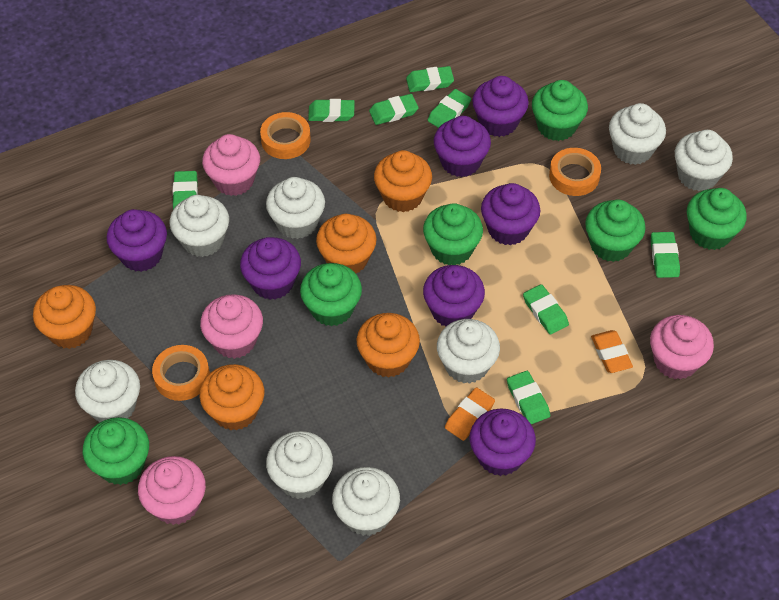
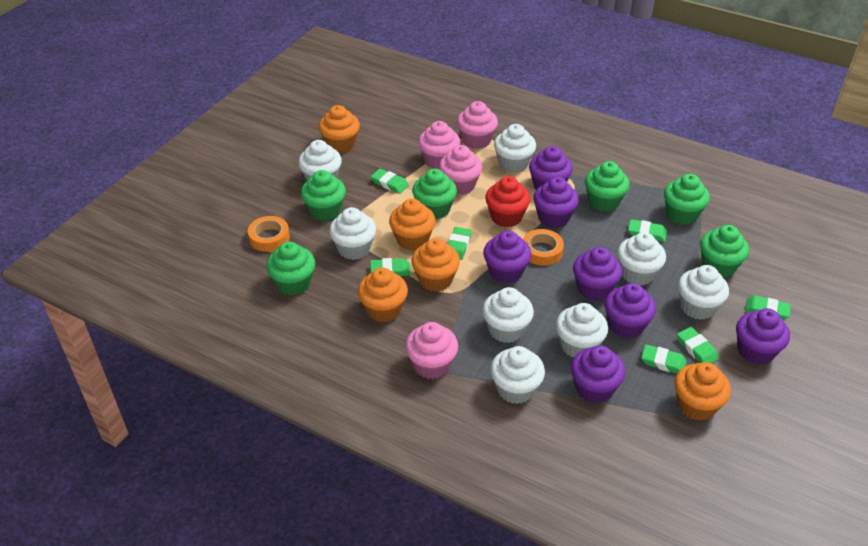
green eraser: [173,171,198,209] [308,99,355,122] [369,94,419,125] [406,66,454,92] [428,89,471,128] [507,371,550,424] [523,284,569,335] [651,232,680,278] = 8 -> [370,258,411,276] [371,168,409,194] [448,227,472,260] [628,219,667,242] [641,344,687,373] [677,327,719,363] [745,296,791,320] = 7
orange eraser: [445,387,495,441] [591,330,633,373] = 2 -> none = 0
orange tape: [152,345,210,401] [260,112,311,159] [549,148,601,196] = 3 -> [248,216,290,252] [523,229,564,266] = 2
red cupcake: none = 0 -> [485,176,531,227] = 1

